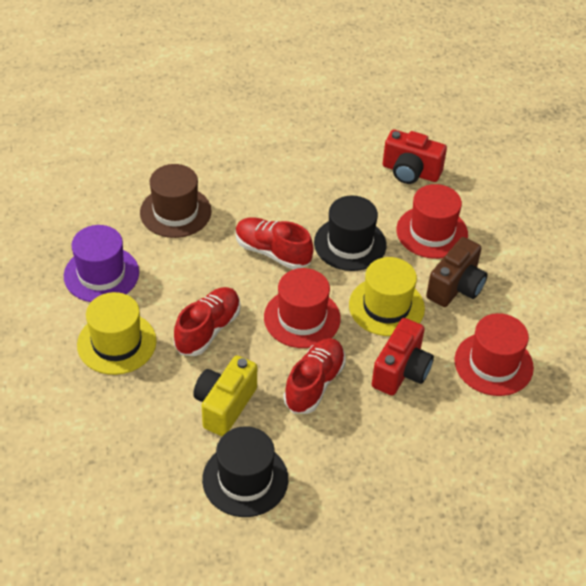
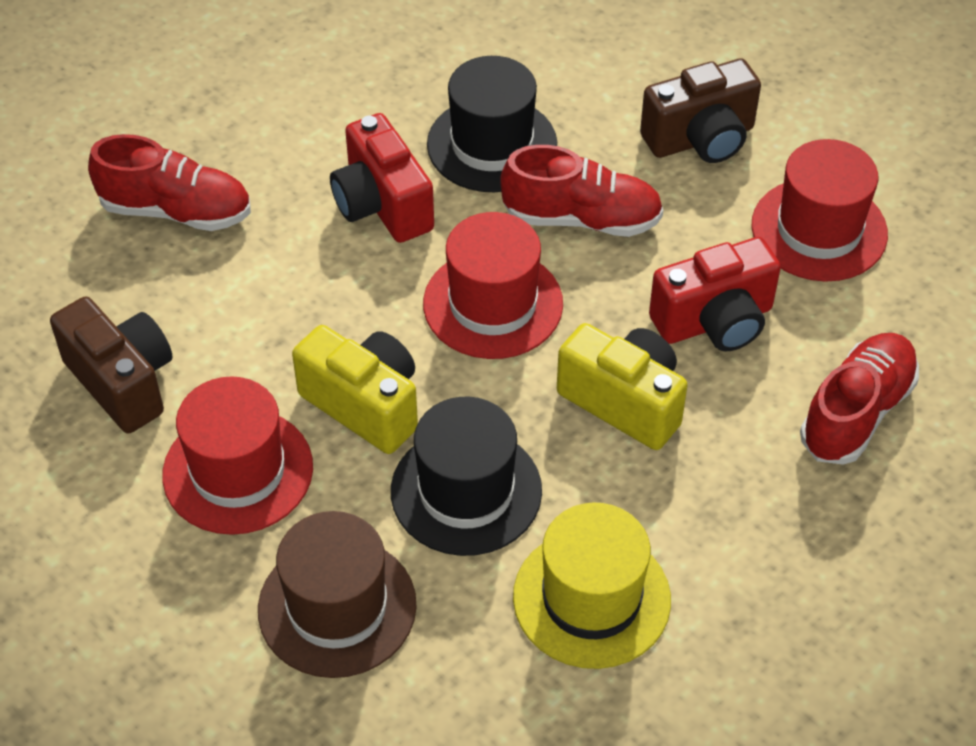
brown camera: [426,237,487,307] = 1 -> [50,296,173,433] [640,59,761,163] = 2
purple hat: [64,225,139,302] = 1 -> none = 0
yellow camera: [193,355,257,436] = 1 -> [292,325,418,454] [557,323,688,450] = 2
yellow hat: [77,292,157,375] [349,257,425,336] = 2 -> [513,503,671,669] = 1

